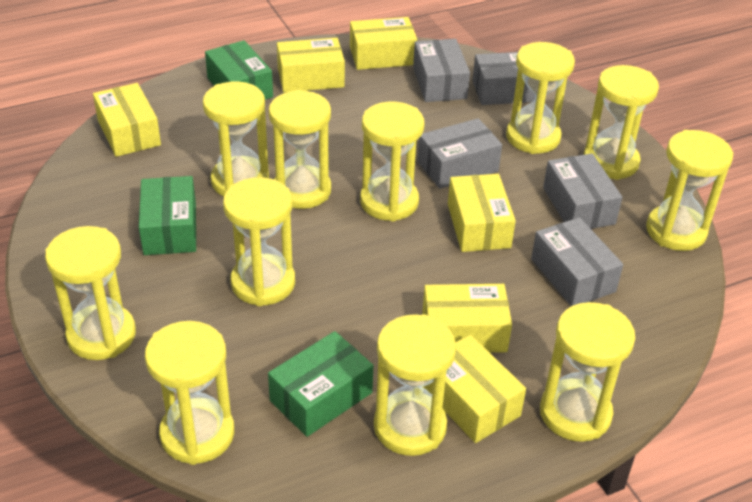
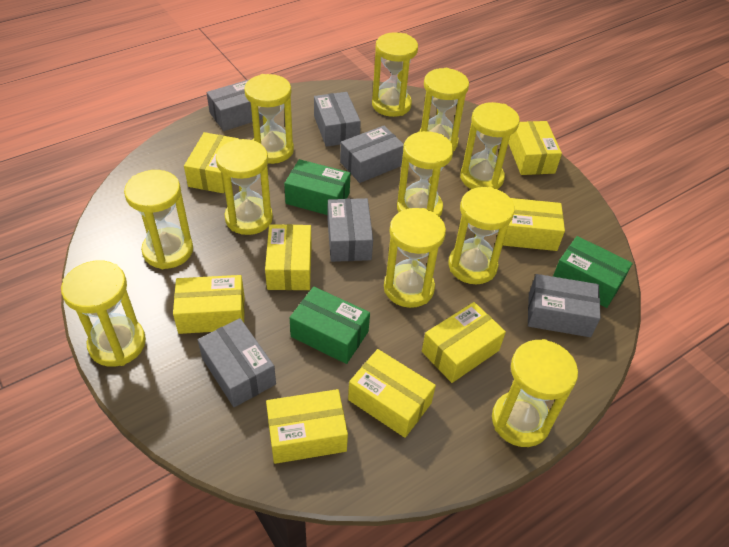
grey box: [413,39,470,102] [418,118,502,189] [472,52,535,105] [531,217,623,306] [543,154,622,229] = 5 -> [198,318,276,407] [206,79,263,131] [314,92,361,147] [328,198,373,262] [340,126,404,183] [528,274,601,337] = 6
yellow box: [93,83,161,157] [277,38,345,93] [350,17,417,70] [422,284,512,353] [424,335,526,443] [448,174,516,252] = 6 -> [173,275,245,334] [184,132,239,193] [265,224,312,290] [266,389,348,464] [348,349,436,438] [422,302,506,383] [503,198,565,251] [508,121,562,175] = 8

